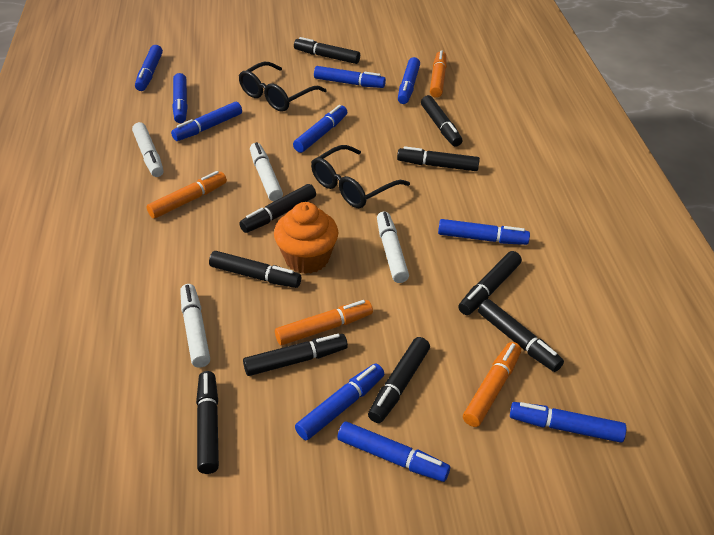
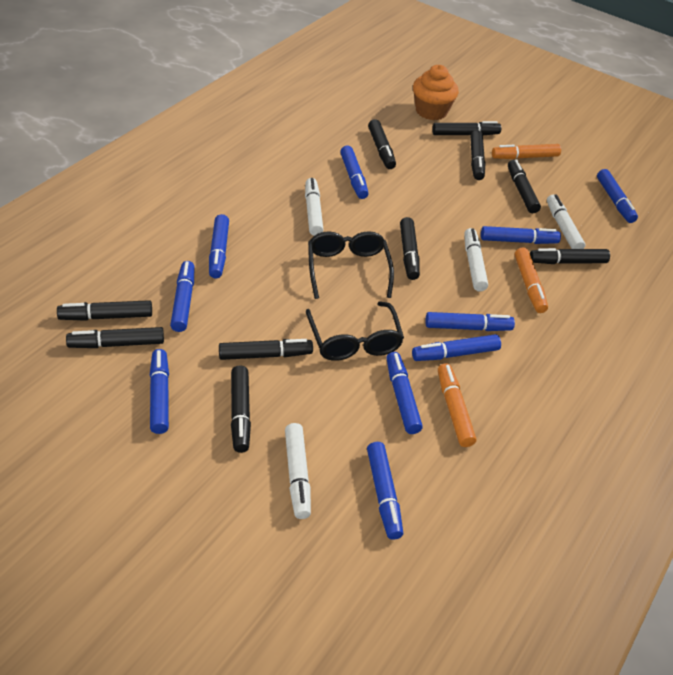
orange marker: [146,171,227,219] [275,300,373,345] [430,50,447,98] [463,342,521,427] = 4 -> [438,363,476,447] [492,144,561,159] [515,247,548,313] = 3

